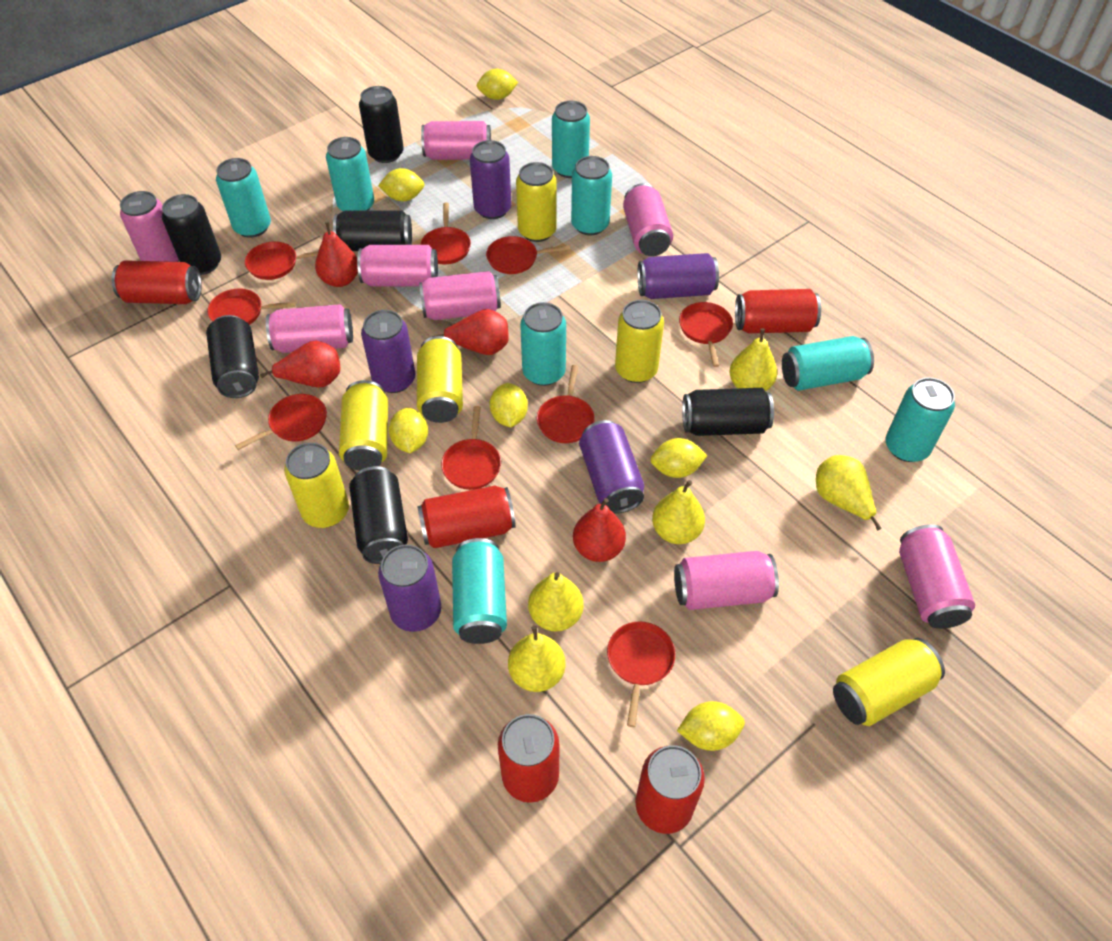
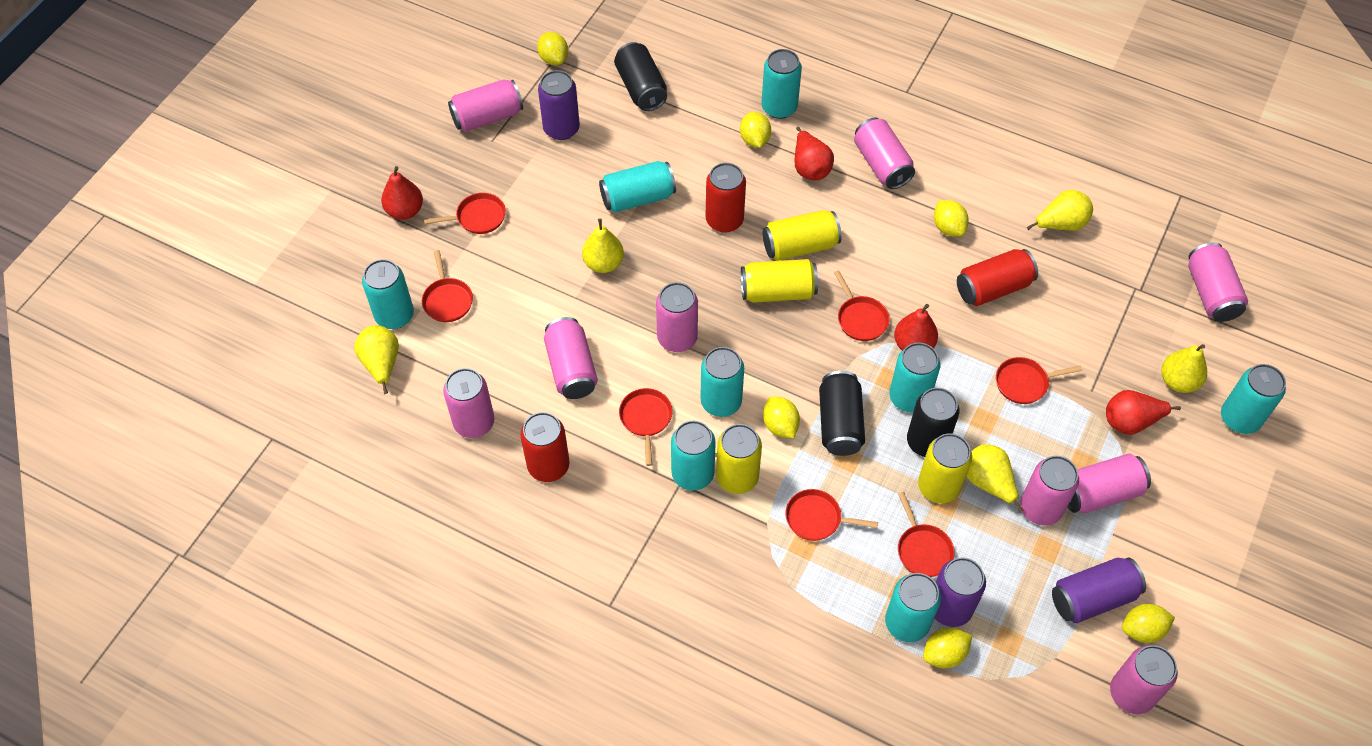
black can: [162,194,221,275] [206,315,259,398] [333,210,412,251] [349,466,408,564] [359,86,404,163] [682,388,774,436] = 6 -> [614,42,667,111] [819,371,865,456] [907,388,959,457] = 3
pink can: [120,191,179,262] [266,304,353,353] [357,245,438,287] [419,271,501,320] [421,121,491,160] [623,183,673,256] [674,551,779,610] [899,524,975,629] = 8 -> [443,368,495,438] [448,79,523,132] [544,317,598,399] [656,282,698,352] [854,118,915,189] [1020,456,1079,526] [1067,453,1151,513] [1110,645,1178,714] [1188,242,1248,322] = 9
purple can: [361,310,415,393] [378,545,441,632] [470,140,512,219] [579,420,644,514] [637,253,719,299] = 5 -> [538,70,580,140] [935,557,986,627] [1052,557,1146,623] = 3
red can: [112,260,202,304] [417,486,516,548] [498,714,559,803] [636,745,705,834] [735,289,821,334] = 5 -> [520,412,570,482] [706,163,746,233] [957,249,1038,306] = 3
red pan: [207,288,296,325] [235,394,327,450] [245,242,318,280] [420,202,471,264] [441,406,501,490] [486,236,570,274] [537,365,595,443] [607,621,675,727] [679,302,733,367] = 9 -> [422,250,473,322] [424,193,506,234] [619,388,673,466] [785,489,878,541] [834,270,890,341] [898,492,955,577] [996,357,1082,404] = 7
yellow can: [284,442,349,528] [339,380,388,471] [417,336,463,423] [516,162,557,242] [615,300,664,383] [833,638,945,726] = 6 -> [716,424,762,494] [741,259,818,303] [763,210,842,261] [918,433,972,503] = 4

